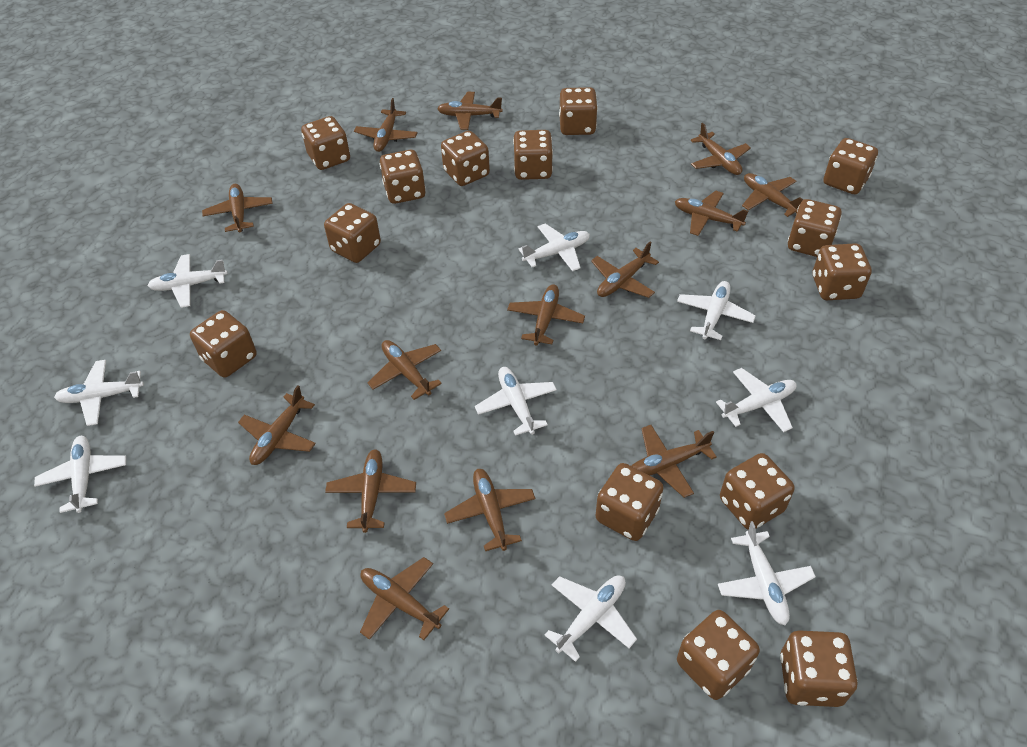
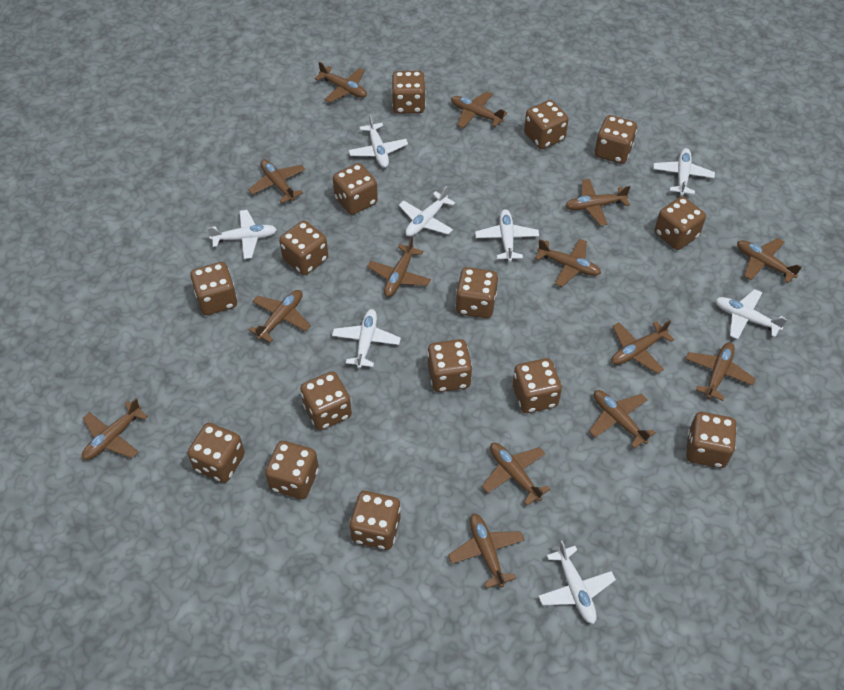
brown dice: [190,310,257,377] [301,116,350,170] [324,203,381,263] [380,150,426,204] [441,131,490,186] [513,130,553,180] [559,87,598,135] [596,463,664,541] [677,610,760,700] [720,453,795,530] [780,631,857,707] [788,199,842,257] [813,243,872,300] [823,138,878,194] = 14 -> [188,423,245,483] [190,262,237,315] [265,441,319,499] [279,221,328,275] [300,371,352,430] [333,163,378,215] [349,491,401,550] [392,71,426,114] [427,339,472,392] [456,267,498,318] [513,358,562,413] [524,100,569,149] [595,115,637,164] [655,196,706,250] [686,412,737,468] = 15
white plane: [34,436,126,513] [54,360,144,426] [148,254,228,308] [475,367,557,436] [518,223,590,271] [545,576,637,662] [677,281,756,340] [716,368,797,432] [718,521,816,625] = 9 -> [207,210,277,259] [332,309,401,369] [348,114,408,168] [399,186,455,237] [475,209,539,262] [538,540,616,624] [653,148,715,196] [715,289,787,339] = 8

